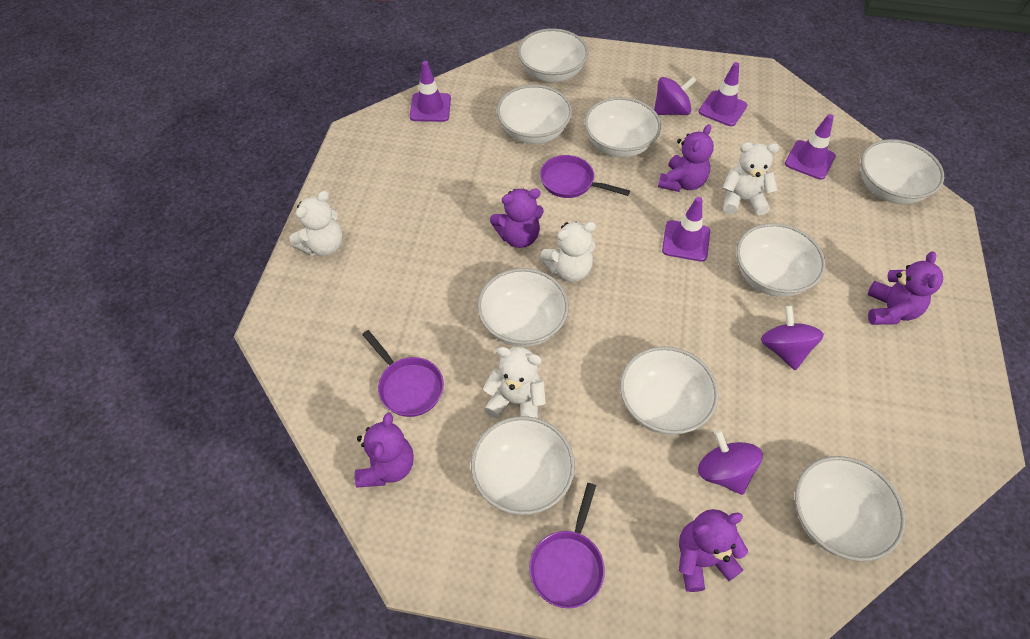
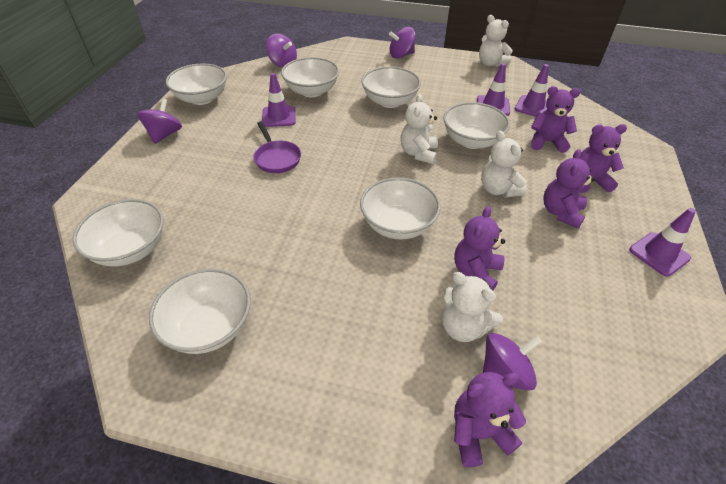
purple pan: [362,330,444,417] [529,483,605,608] [540,155,630,198] = 3 -> [253,121,301,173] = 1
purple spinning top: [654,76,697,115] [698,430,763,495] [761,306,824,370] = 3 -> [137,98,182,144] [266,34,297,68] [389,27,415,59] [483,333,542,390] = 4
white bowl: [471,416,575,515] [477,268,569,347] [497,85,572,144] [518,29,588,83] [584,97,661,158] [620,346,718,435] [736,223,825,297] [795,456,906,561] [861,139,944,204] = 9 -> [73,199,164,267] [149,269,251,354] [166,64,227,105] [281,57,339,97] [360,178,441,240] [362,67,421,108] [443,102,510,149] = 7

